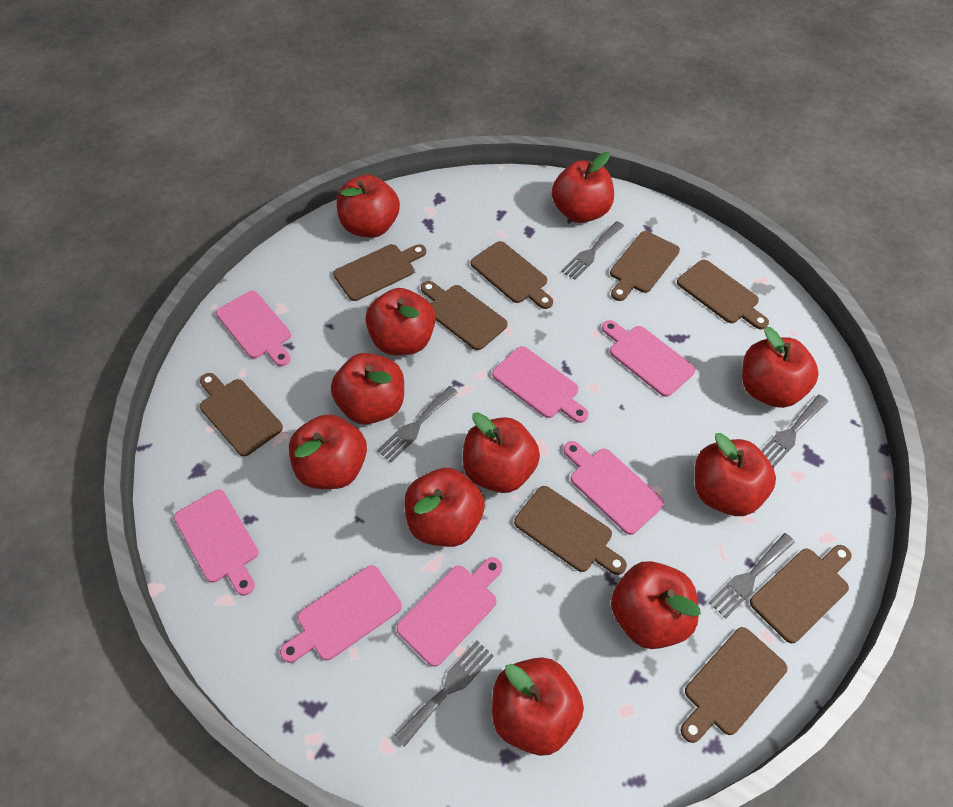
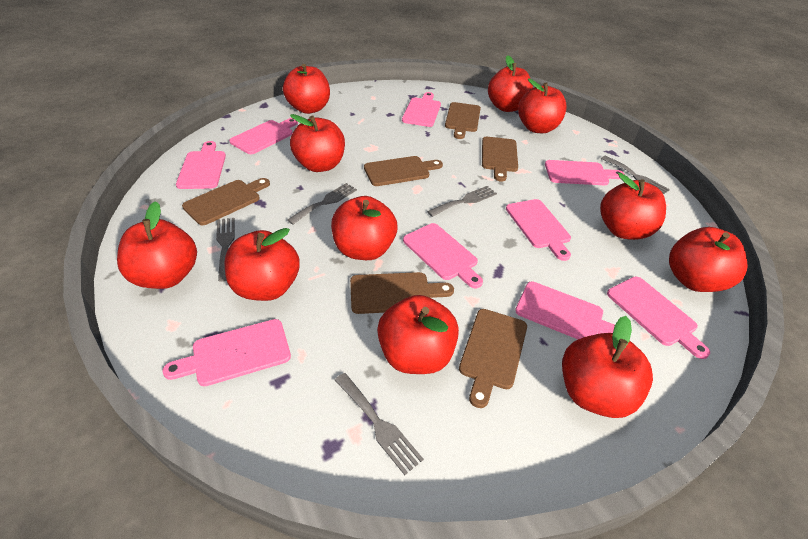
brown cutting board: [200,373,283,456] [333,244,426,301] [421,281,508,350] [471,241,553,309] [514,486,627,575] [610,231,680,301] [677,260,769,330] [681,627,787,743] [750,545,852,643] = 9 -> [182,178,270,225] [350,272,454,314] [364,156,443,186] [445,102,481,139] [459,309,527,408] [482,137,518,181] = 6
pink cutting board: [174,490,258,596] [216,291,291,366] [280,565,402,663] [396,557,502,667] [492,346,589,423] [563,441,664,535] [602,320,695,397] = 7 -> [162,319,291,386] [176,141,226,189] [229,118,298,154] [402,92,441,127] [403,223,483,288] [506,199,571,261] [515,282,615,339] [545,160,625,185] [607,277,710,359] = 9

